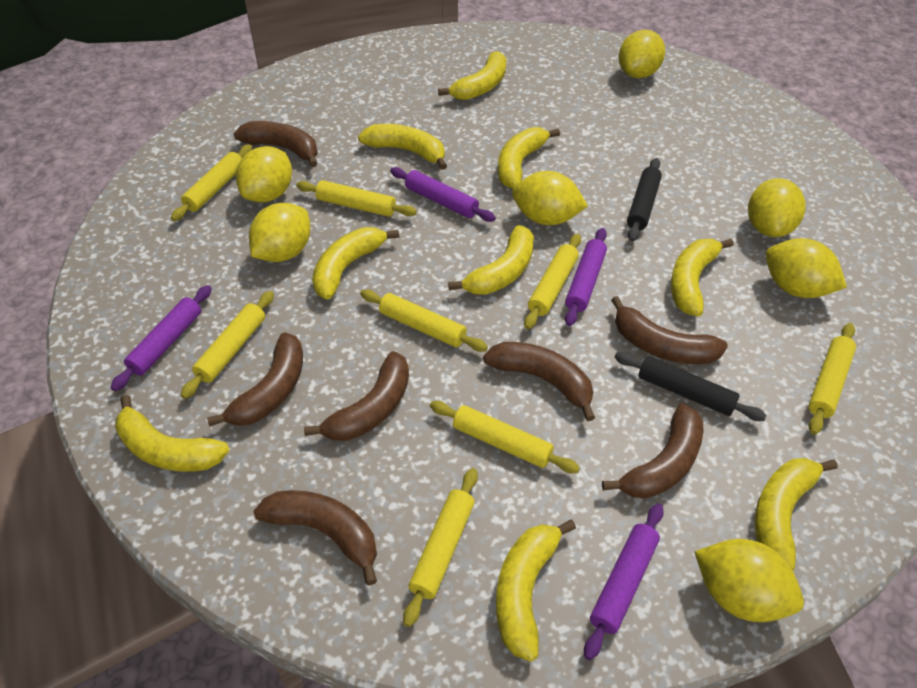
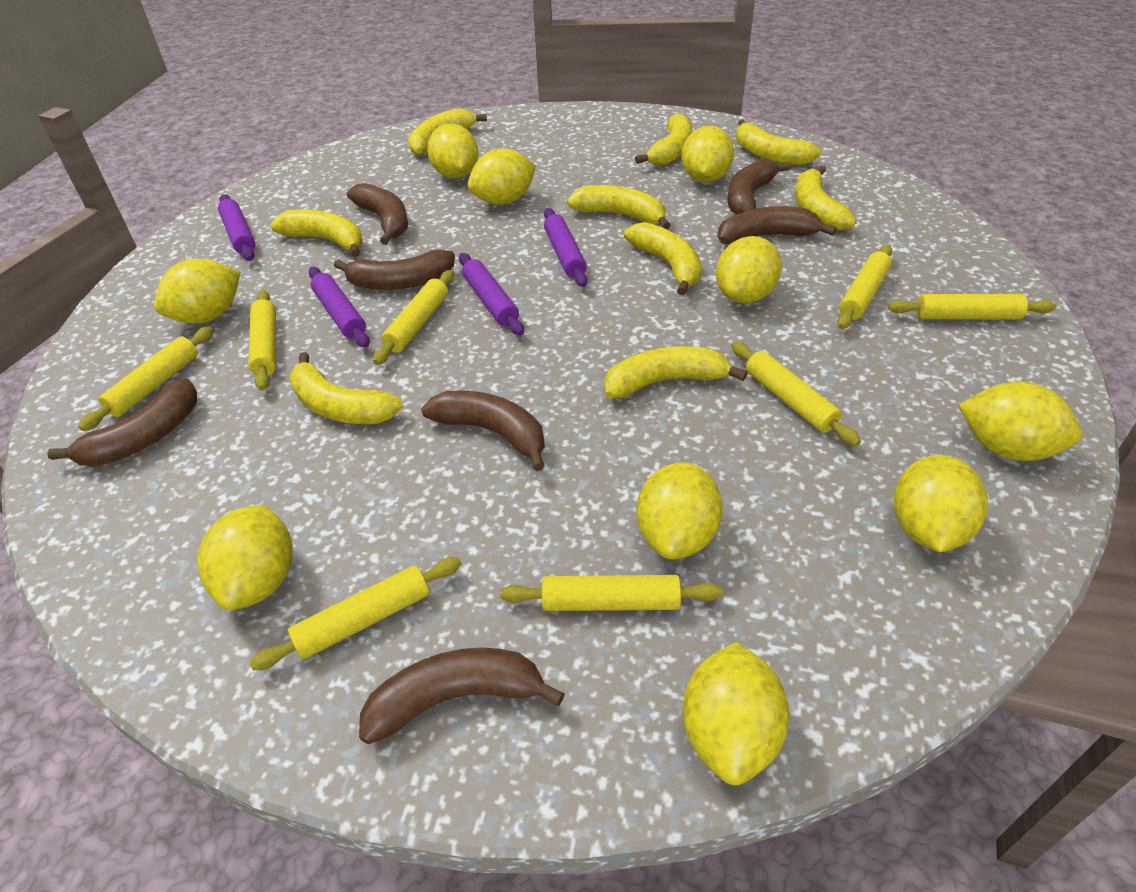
black rolling pin: [614,352,767,421] [627,158,662,242] = 2 -> none = 0
yellow lemon: [236,146,292,202] [249,203,310,262] [512,171,588,225] [619,30,665,78] [694,539,804,622] [748,178,806,237] [766,238,847,298] = 7 -> [154,259,240,324] [197,505,292,610] [427,124,478,178] [468,148,536,205] [637,462,723,560] [681,126,734,183] [682,642,790,785] [716,236,782,303] [894,455,988,552] [959,382,1082,461] = 10

